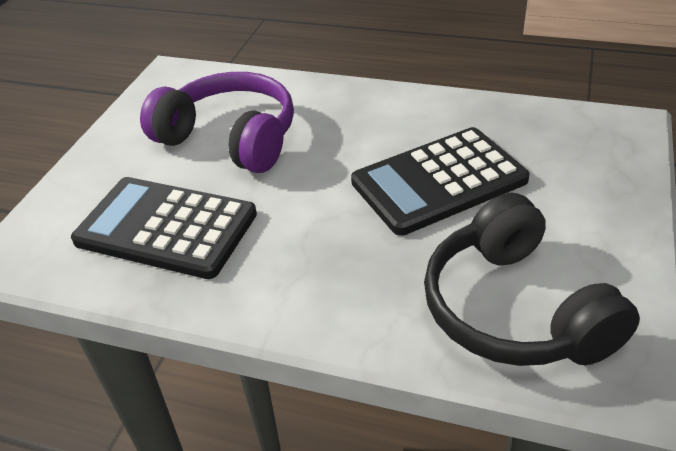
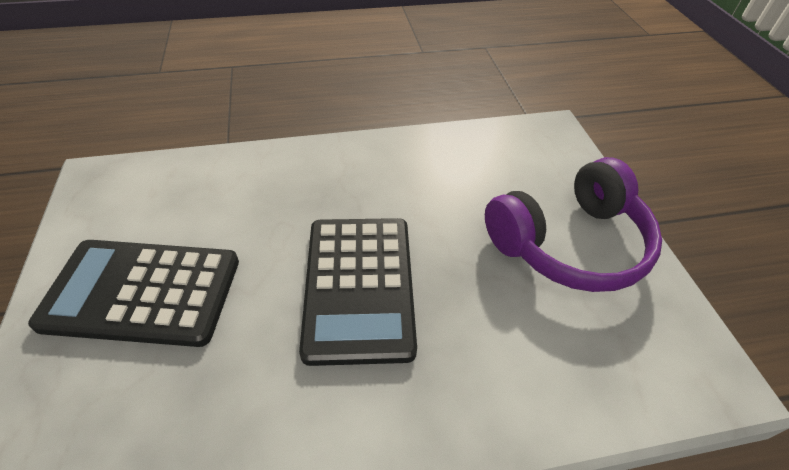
black headphones: [424,193,640,366] = 1 -> none = 0

